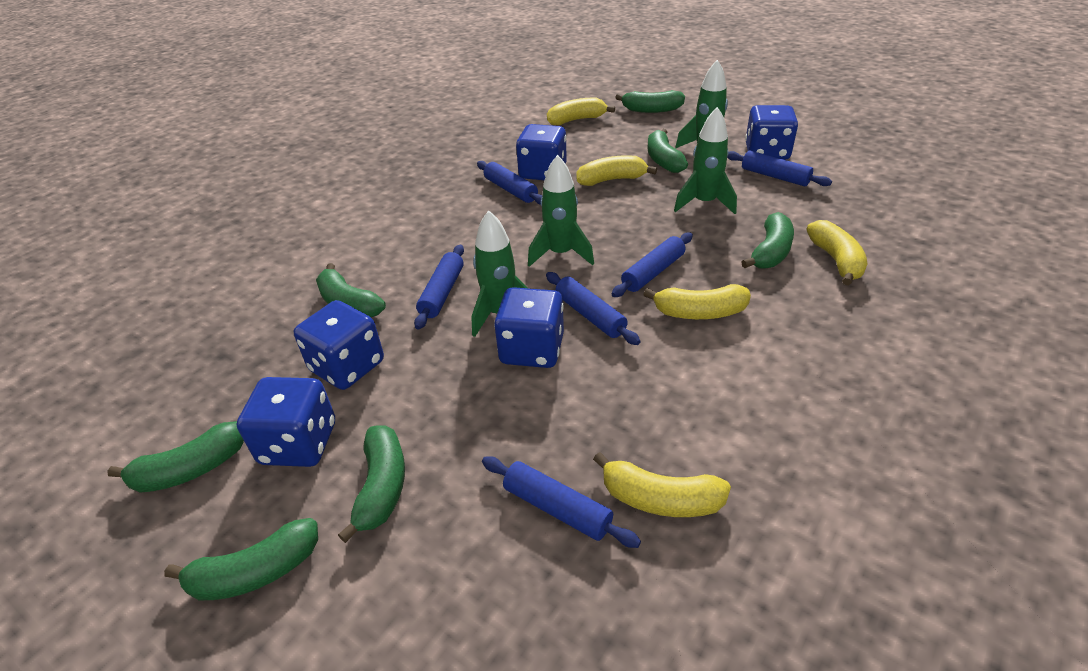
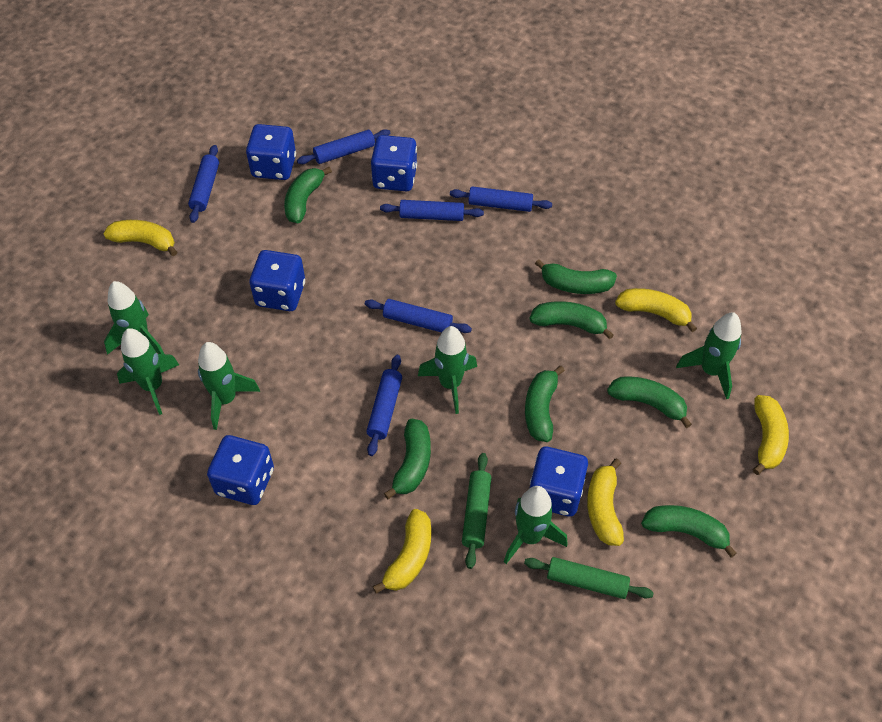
green rocket: [471,210,528,337] [528,155,594,267] [674,107,737,214] [675,60,728,149] = 4 -> [104,281,164,355] [117,328,179,415] [198,342,260,430] [418,326,477,414] [504,486,567,564] [676,312,742,399] = 6
green rolling pin: none = 0 -> [462,453,491,569] [524,557,654,599] = 2

